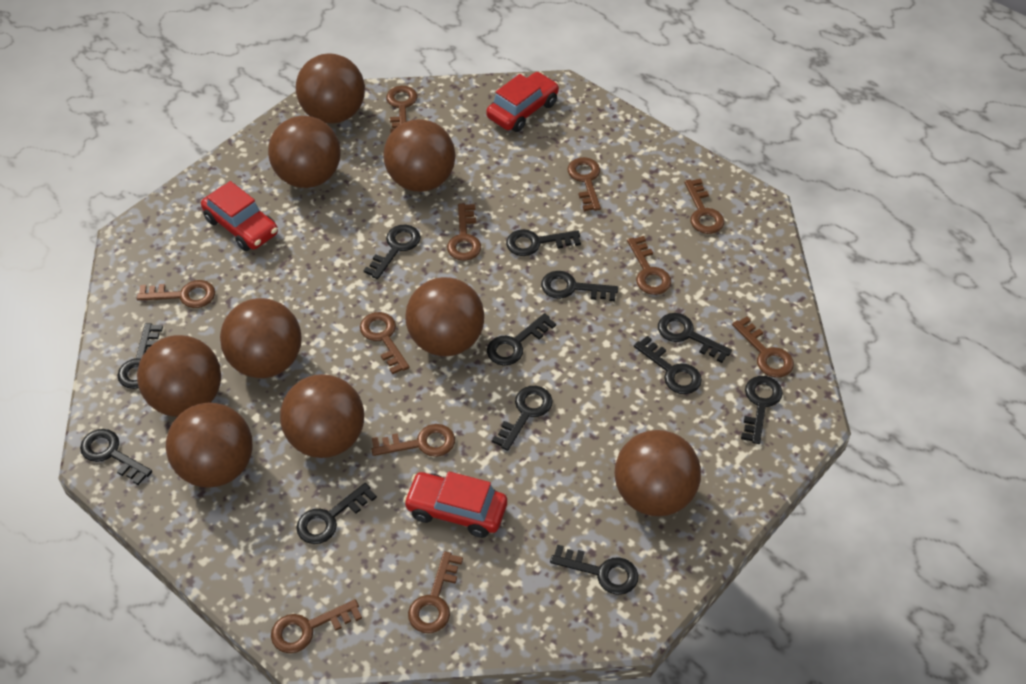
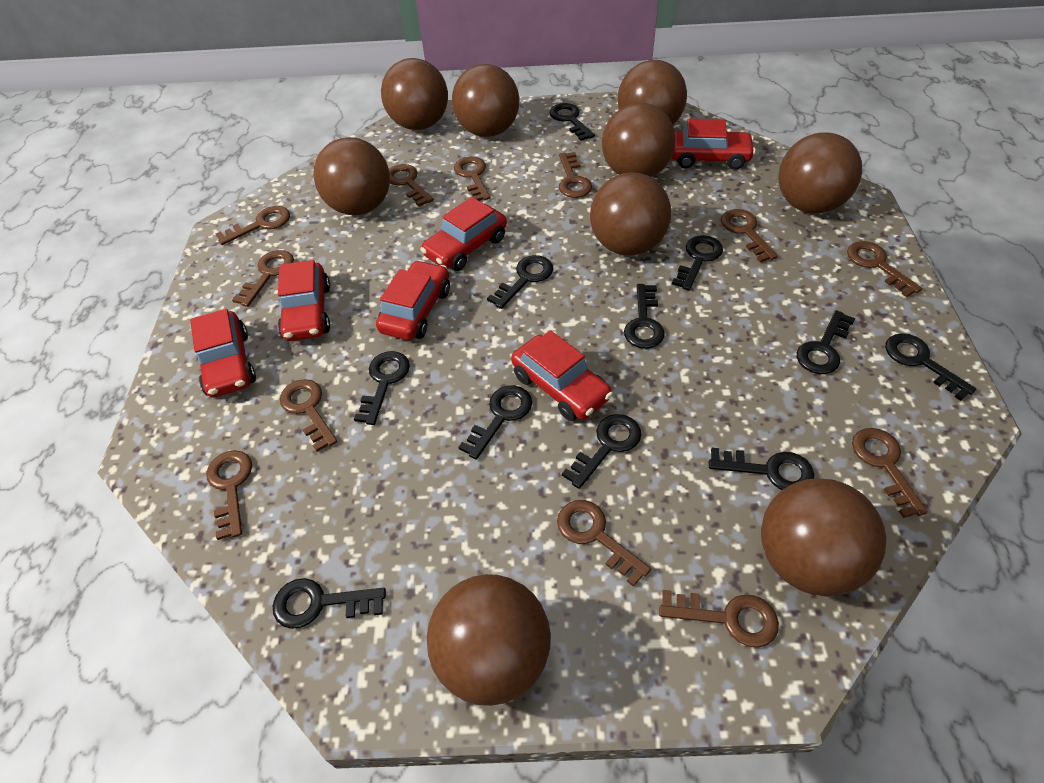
black key: [80,429,152,485] [117,323,163,389] [296,483,377,544] [363,225,421,279] [487,313,556,366] [492,386,553,451] [506,229,581,256] [541,271,618,302] [550,545,638,595] [634,336,702,394] [658,313,732,363] [741,376,783,444] = 12 -> [273,578,386,629] [354,351,410,425] [458,385,532,460] [487,255,553,309] [549,103,595,141] [562,414,641,489] [624,284,665,349] [672,235,723,290] [709,448,814,490] [797,310,855,374] [885,333,976,401] = 11
brown key: [137,280,215,308] [271,599,362,653] [360,312,410,374] [371,424,455,457] [386,86,417,133] [408,551,463,633] [447,203,481,261] [567,157,601,211] [627,236,671,295] [685,179,724,234] [732,316,794,378] = 11 -> [206,450,252,540] [216,206,290,245] [232,250,294,307] [280,379,337,452] [389,164,434,207] [454,156,490,201] [557,500,651,587] [559,152,592,198] [659,590,779,648] [721,209,778,262] [847,241,922,297] [852,428,928,518] = 12
red car: [201,181,278,251] [403,471,507,538] [486,72,559,132] = 3 -> [190,309,256,398] [278,260,330,341] [376,260,450,340] [421,197,507,271] [511,330,613,421] [671,119,756,170] = 6

